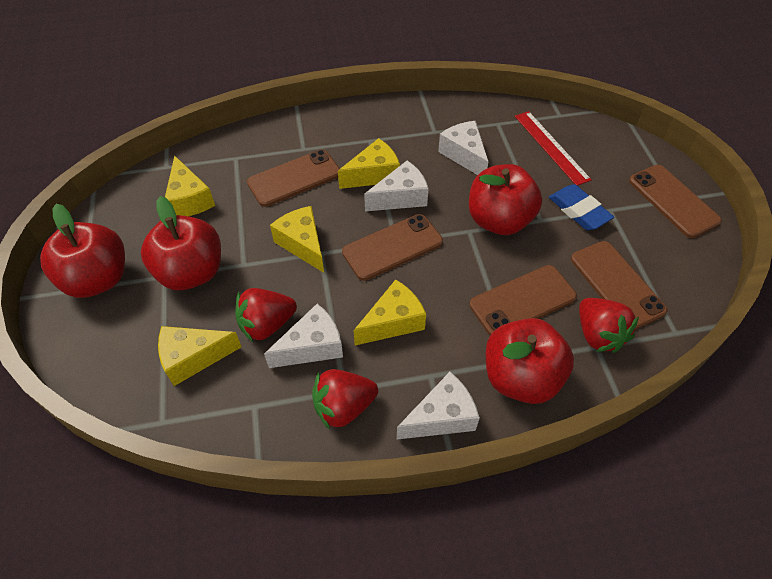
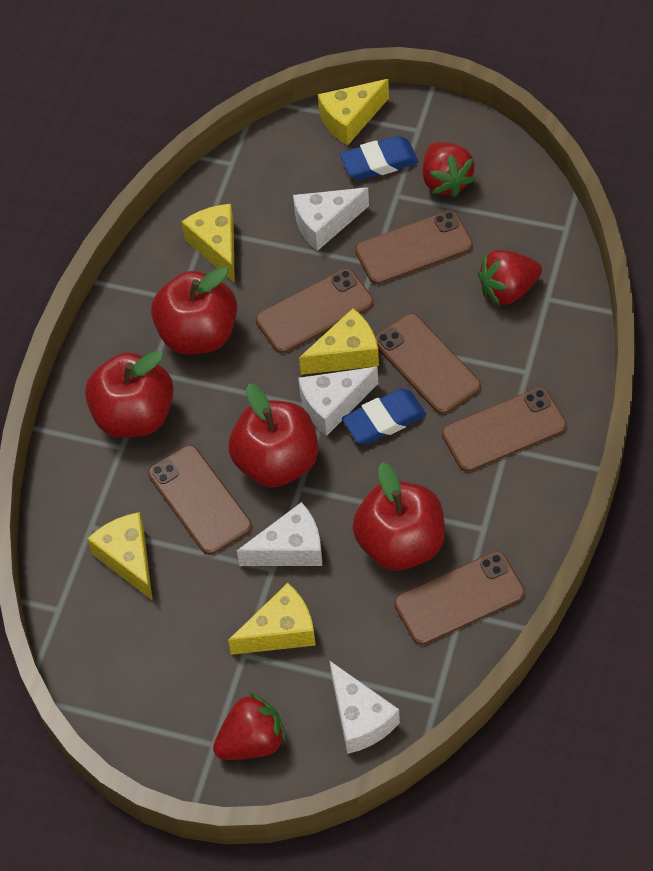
blue eraser: [549,184,614,230] = 1 -> [340,136,419,180] [342,388,426,445] = 2
brown phone: [247,150,340,207] [342,214,443,281] [469,265,577,335] [571,241,668,330] [629,165,722,238] = 5 -> [148,445,252,555] [256,269,374,354] [355,210,473,285] [375,314,481,414] [394,551,525,645] [442,387,567,472] = 6
red ruler: [515,111,592,186] = 1 -> none = 0

